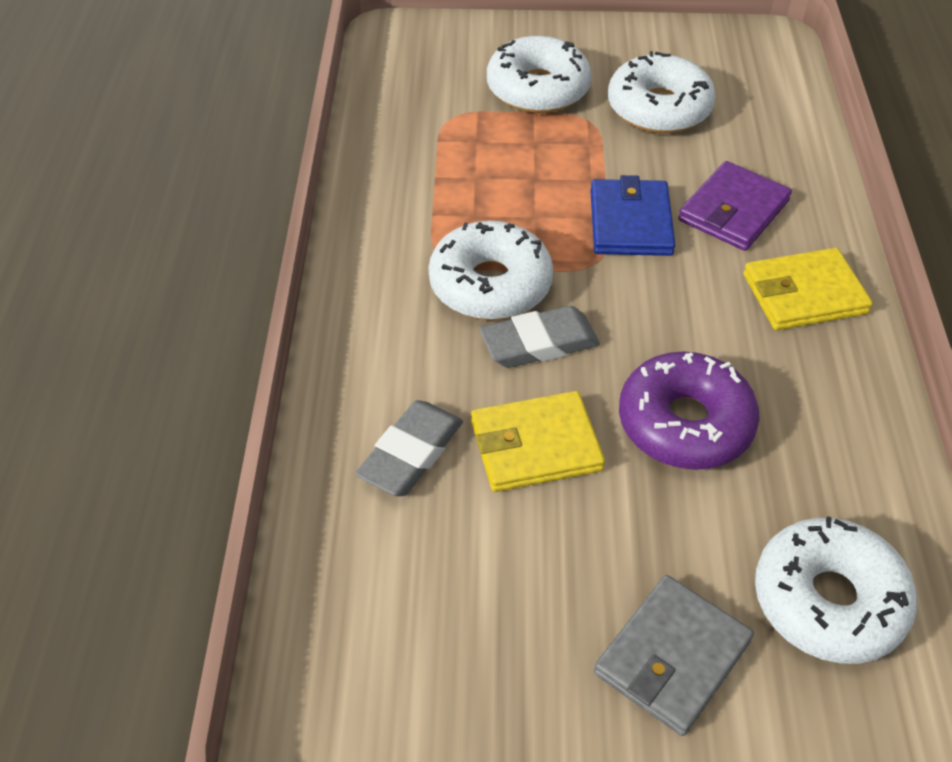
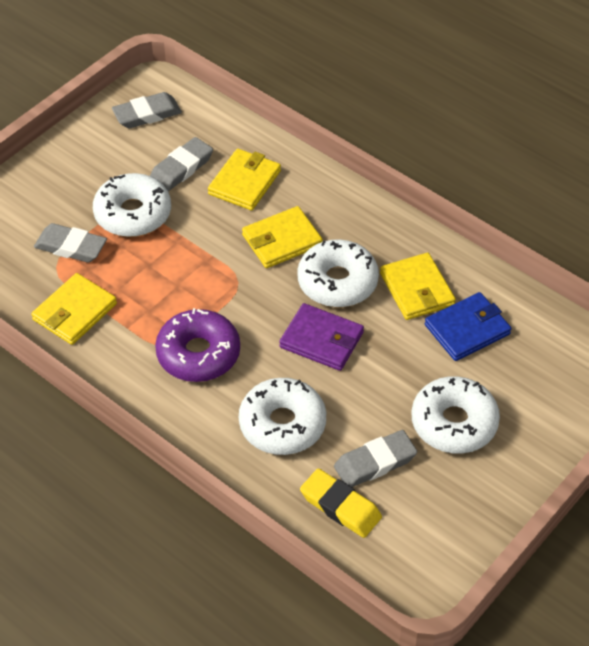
grey eraser: [355,400,463,496] [479,306,600,368] = 2 -> [34,223,107,263] [112,92,182,128] [150,137,213,191] [334,430,417,487] = 4
grey wallet: [594,575,754,736] = 1 -> none = 0
yellow eraser: none = 0 -> [300,468,382,538] = 1
yellow wallet: [471,391,605,492] [743,248,873,330] = 2 -> [31,273,117,345] [208,149,281,210] [242,206,323,268] [380,253,456,320] = 4

